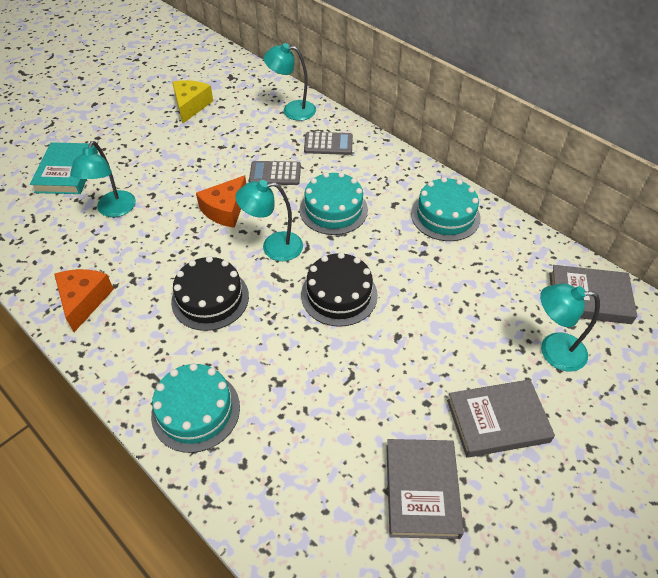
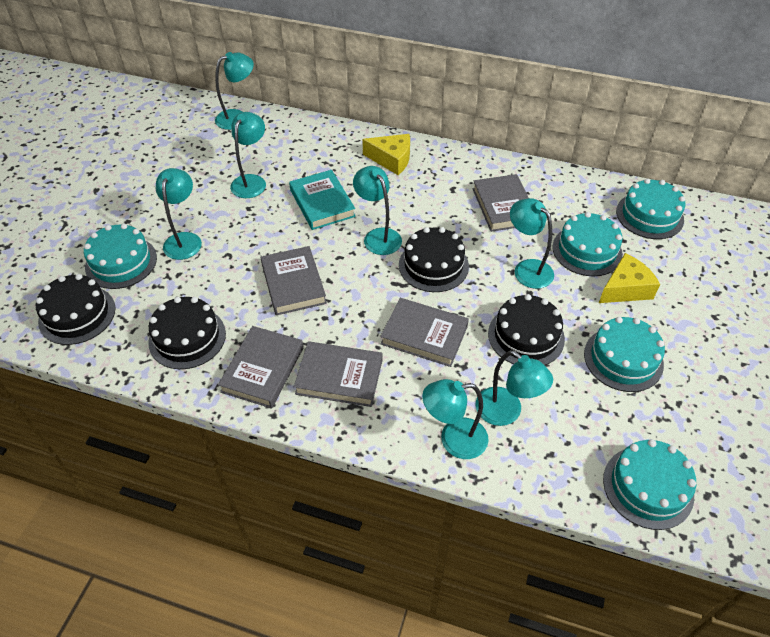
black cake: [171,256,249,331] [301,252,378,327] = 2 -> [36,274,115,345] [148,297,226,369] [399,227,469,292] [488,294,565,365] = 4
grey book: [386,439,464,539] [447,379,555,458] [549,265,637,324] = 3 -> [218,326,303,408] [261,246,327,315] [294,341,382,407] [380,298,469,367] [473,174,529,232] = 5
grey calculator: [249,161,301,185] [304,132,353,155] = 2 -> none = 0
orange cheese: [54,269,114,332] [196,175,246,228] = 2 -> none = 0
turquoise cake: [151,363,240,453] [300,172,368,235] [411,177,481,241] = 3 -> [84,224,157,289] [552,212,623,276] [584,317,665,392] [603,439,696,530] [616,179,685,239] = 5
turquoise lamp: [70,141,136,217] [235,180,303,261] [263,43,316,121] [540,284,600,372] = 4 -> [156,168,202,260] [215,52,254,130] [230,112,266,198] [353,166,402,255] [422,379,489,459] [475,350,553,426] [510,198,554,289] = 7
yellow cheese: [172,80,213,123] = 1 -> [362,134,410,175] [599,253,660,303] = 2

